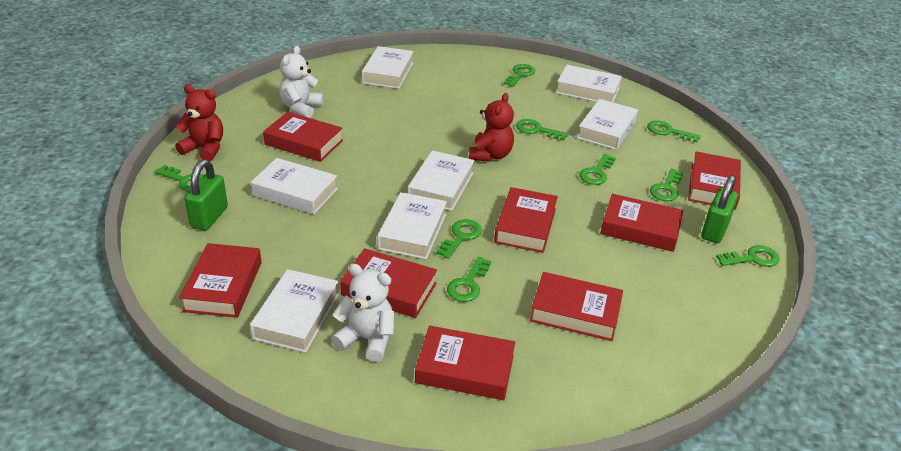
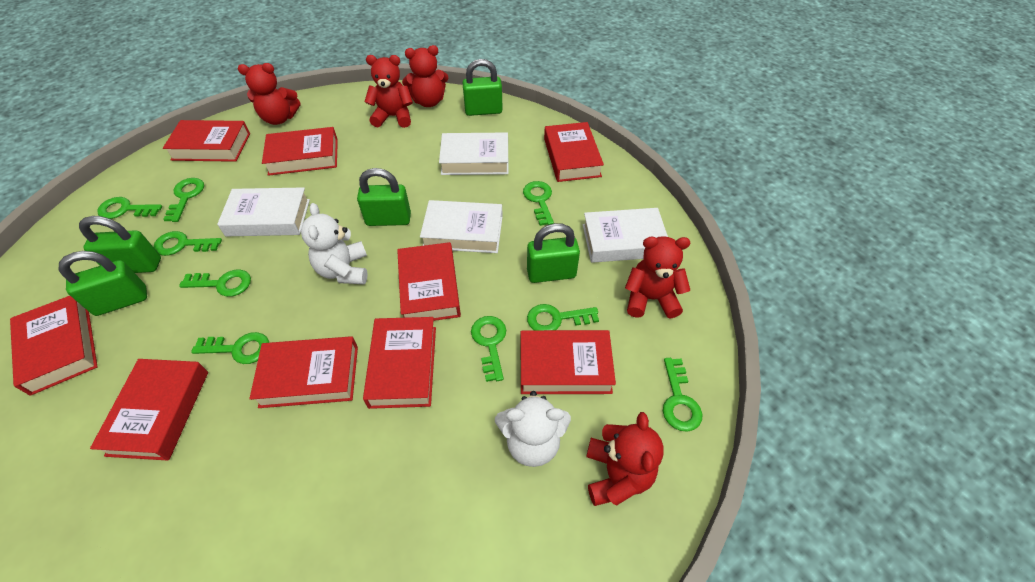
green padlock: [184,159,228,230] [701,175,738,243] = 2 -> [59,251,147,316] [79,216,161,273] [357,168,411,226] [463,59,503,116] [527,223,580,283] = 5
red book: [179,243,262,318] [263,112,343,162] [340,248,437,318] [415,326,515,400] [494,187,558,253] [530,272,623,341] [600,194,683,252] [688,152,741,210] = 8 -> [10,296,98,396] [90,359,208,461] [163,120,250,162] [249,336,358,408] [262,127,338,176] [363,317,436,409] [397,242,461,321] [521,330,616,394] [544,122,604,182] = 9
red teddy bear: [175,84,223,161] [469,93,514,162] = 2 -> [238,63,300,125] [364,55,413,128] [402,45,448,107] [586,412,664,506] [625,236,690,319] = 5
white book: [250,269,339,353] [251,158,338,214] [362,46,414,89] [377,192,447,259] [408,150,475,211] [556,65,622,102] [577,99,638,150] = 7 -> [217,187,310,236] [420,200,503,253] [439,133,509,175] [583,208,668,263] = 4

